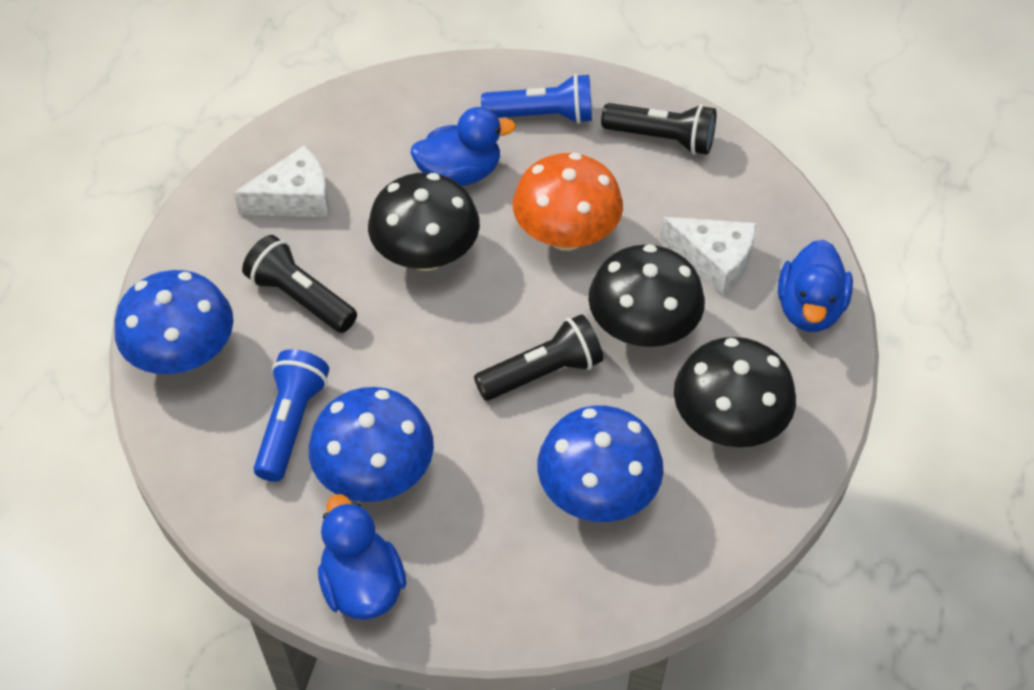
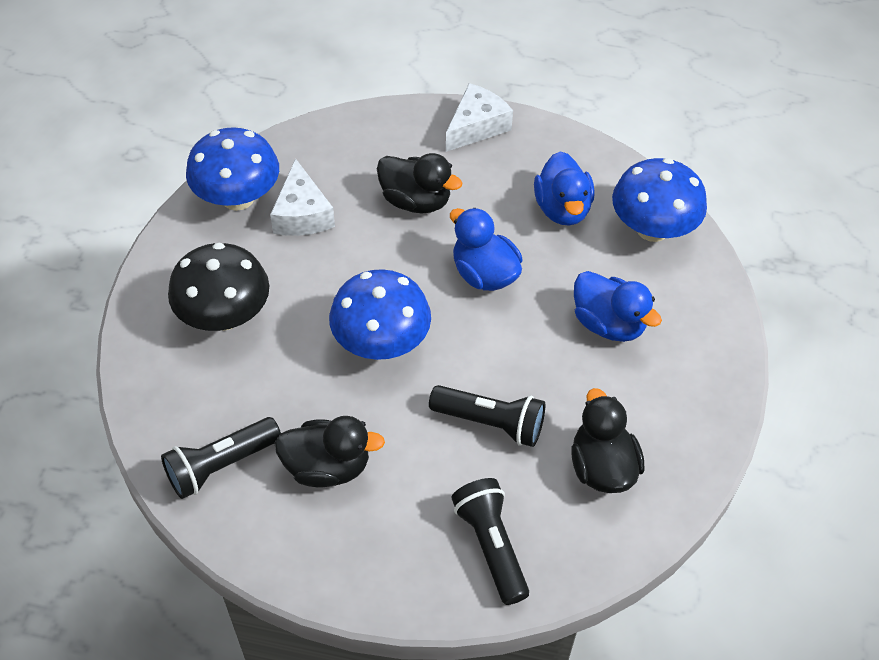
black duck: none = 0 -> [274,416,385,487] [377,153,462,213] [572,388,644,493] = 3
black mushroom: [368,173,480,271] [588,244,705,347] [674,337,796,447] = 3 -> [168,243,269,331] = 1
blue flashlight: [254,349,329,482] [481,74,592,124] = 2 -> none = 0
orange mushroom: [513,153,623,251] = 1 -> none = 0

